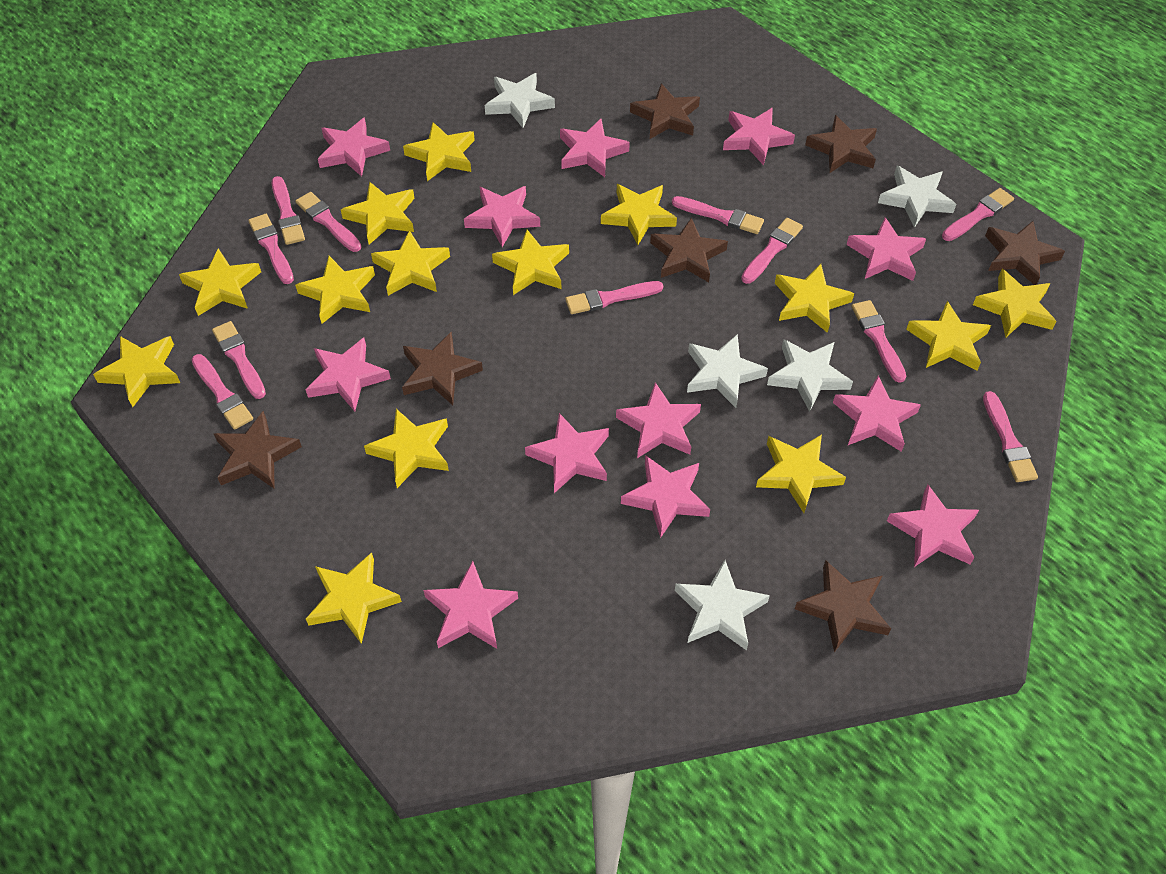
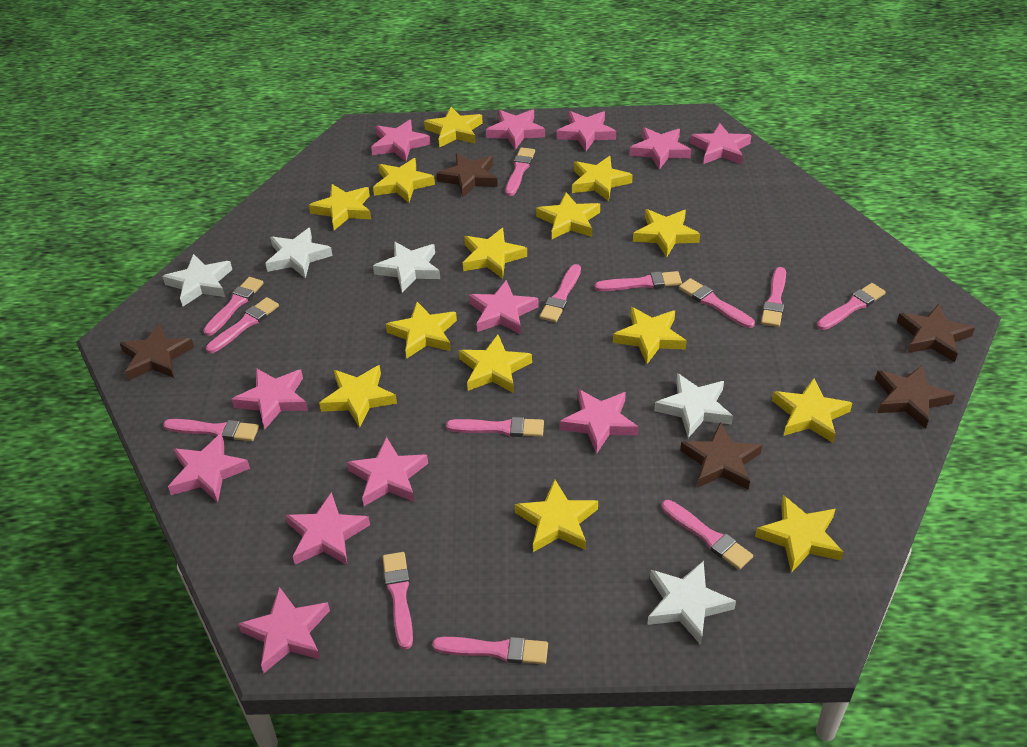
brown star: [214,411,302,489] [402,332,483,405] [630,83,700,139] [650,218,728,282] [795,560,891,652] [805,115,877,173] [985,221,1065,285] = 7 -> [120,323,194,381] [436,153,498,197] [680,422,762,490] [875,365,955,429] [897,304,975,362] = 5
pink brush: [191,354,253,430] [212,321,266,399] [248,214,294,284] [272,176,305,245] [296,192,361,252] [565,281,663,314] [672,196,764,234] [741,218,803,284] [851,300,906,383] [942,188,1014,241] [983,391,1038,482] = 11 -> [163,419,259,441] [203,277,264,336] [206,297,279,353] [383,552,413,650] [432,637,548,664] [446,417,544,437] [506,147,535,196] [540,264,581,322] [595,271,682,291] [662,500,753,570] [679,278,755,328] [761,267,786,327] [817,283,886,330] = 13

